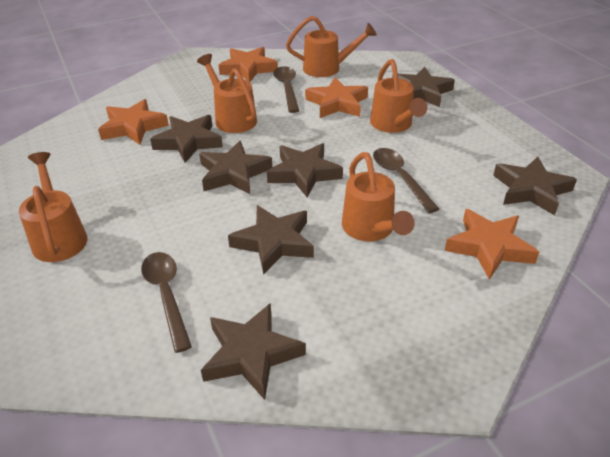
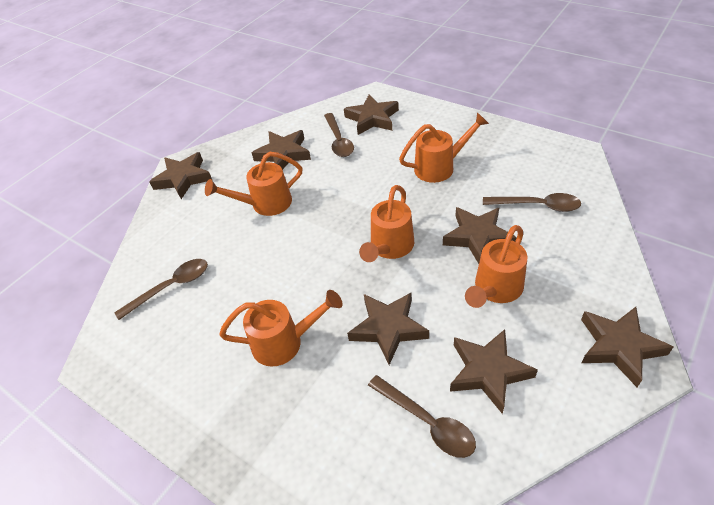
brown spoon: [141,252,192,353] [273,66,299,113] [373,148,439,213] = 3 -> [114,259,208,320] [324,113,354,157] [368,375,476,458] [483,193,581,212] = 4
orange star: [98,99,169,145] [218,47,278,82] [305,77,368,118] [445,209,539,280] = 4 -> none = 0

